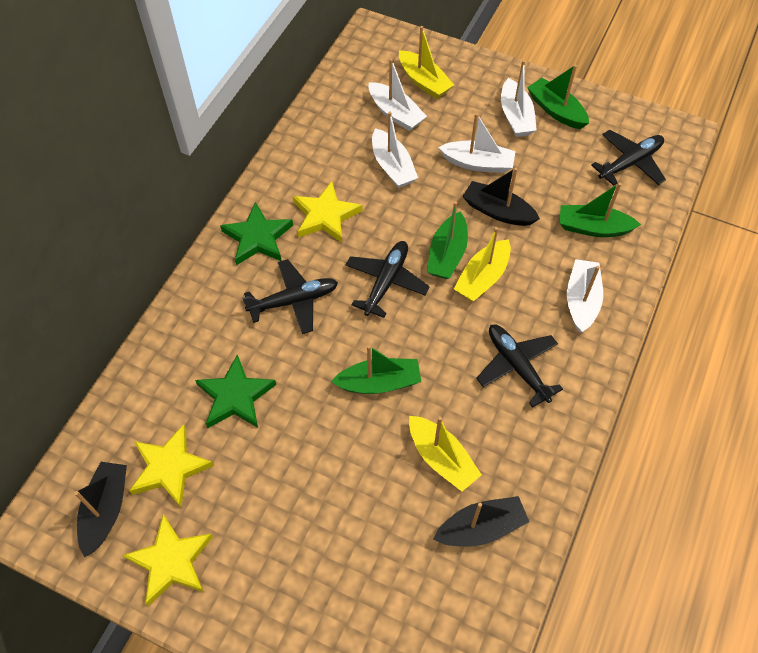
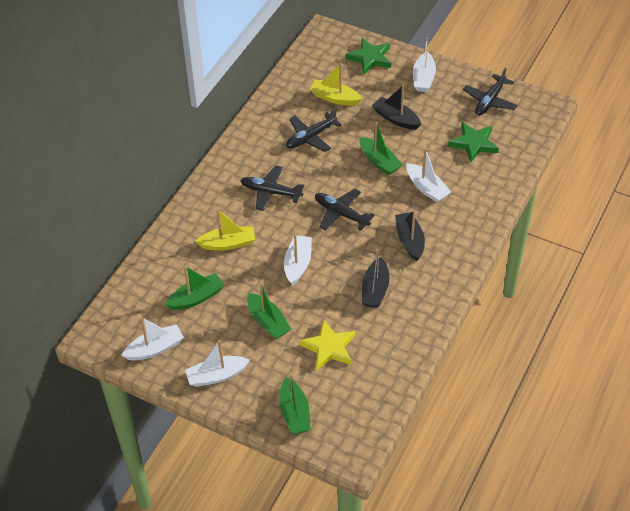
yellow boat: [399,26,454,99] [409,416,482,492] [454,227,511,301] = 3 -> [195,209,255,251] [310,63,362,106] = 2
yellow star: [123,514,213,606] [129,424,214,507] [293,181,363,243] = 3 -> [299,319,355,371] = 1

